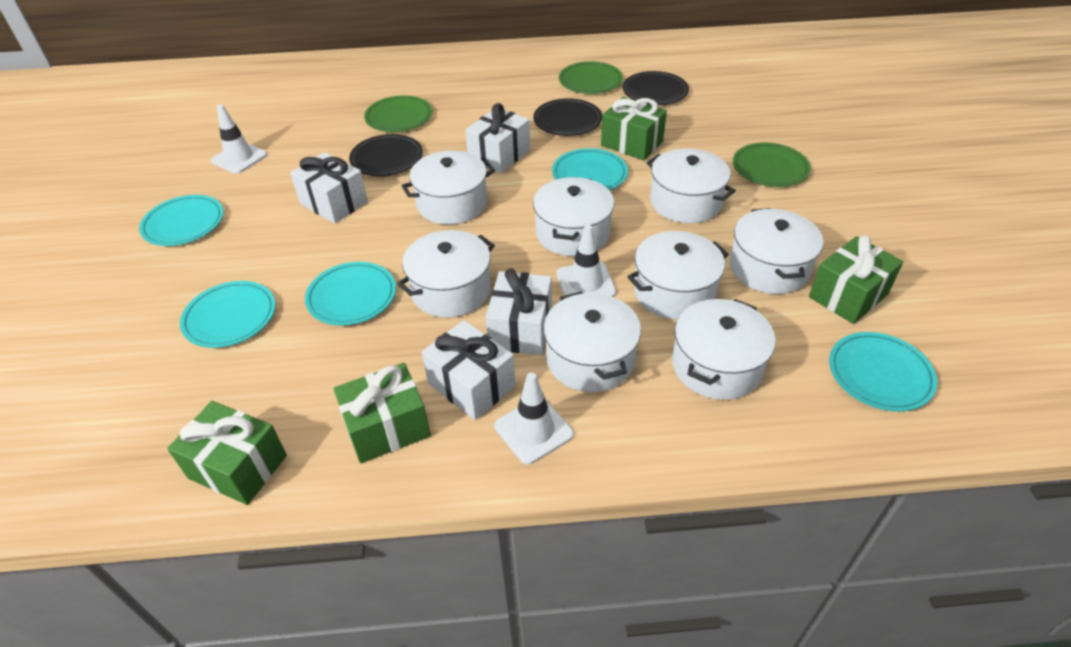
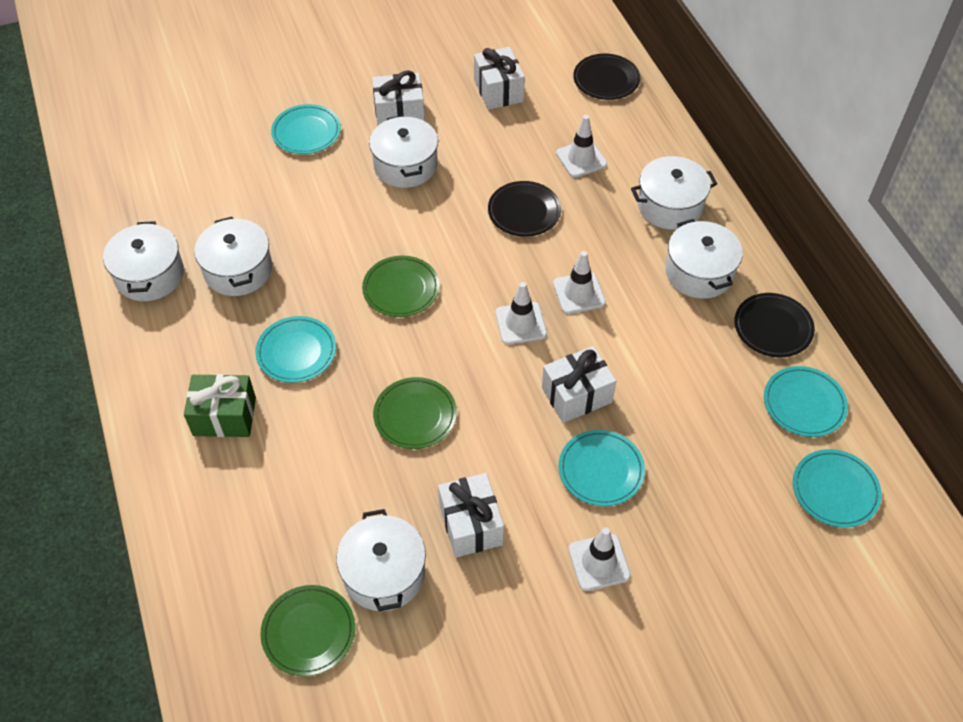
green gift: [167,401,287,505] [333,363,431,463] [601,97,667,160] [809,236,903,324] = 4 -> [184,374,256,437] = 1
white pot: [397,230,495,318] [402,151,495,225] [533,177,614,256] [543,291,641,392] [627,231,729,319] [647,148,736,223] [672,299,776,400] [730,208,823,294] = 8 -> [103,221,184,301] [194,217,272,296] [336,509,426,611] [369,115,438,188] [631,156,717,230] [665,219,743,299] = 6
white traffic cone: [211,104,267,174] [494,373,574,465] [557,225,616,297] = 3 -> [495,282,547,345] [553,251,606,314] [556,115,607,178] [569,527,631,591] = 4

